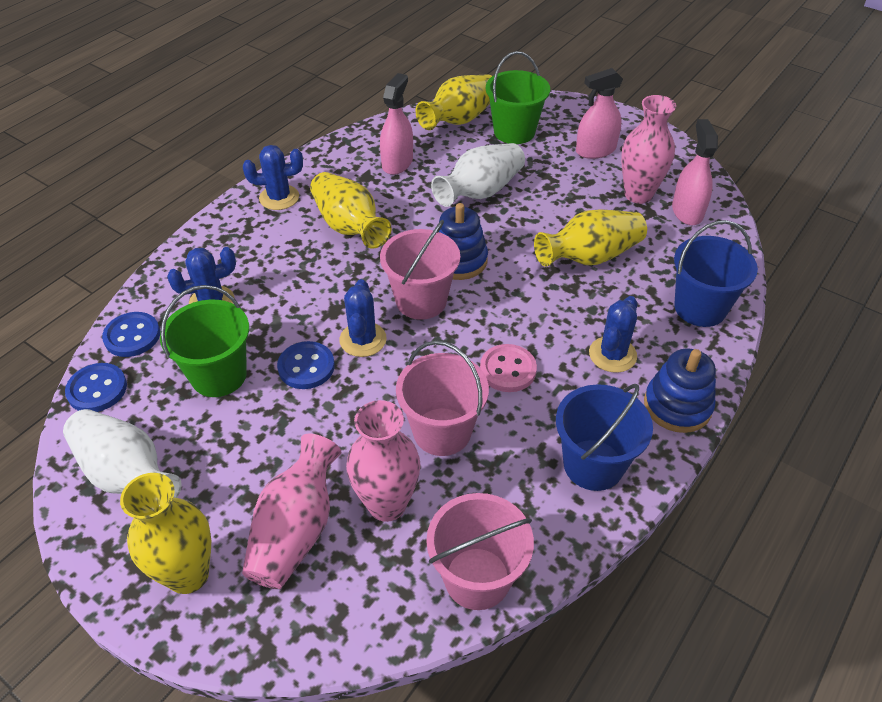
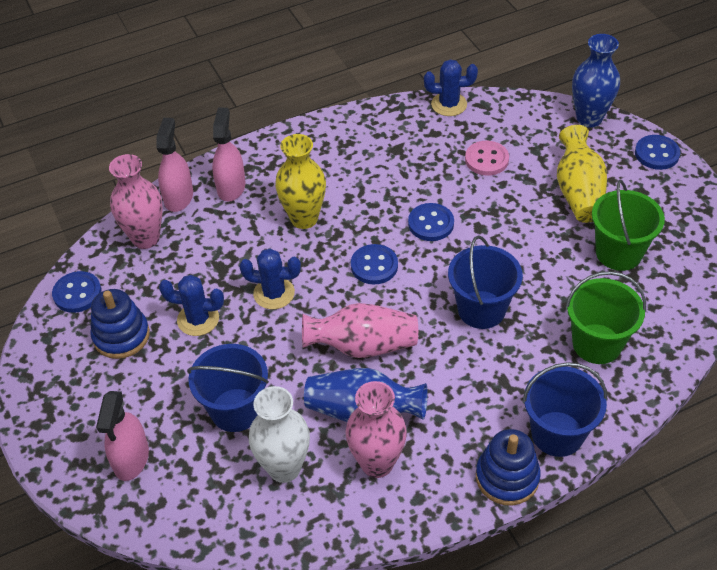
blue bucket: [556,384,653,491] [674,220,758,327] = 2 -> [187,344,269,432] [448,235,523,329] [523,362,607,457] = 3
blue button: [65,363,127,412] [102,312,160,357] [277,341,335,389] = 3 -> [52,271,102,313] [351,244,398,284] [408,203,454,241] [635,135,681,170] = 4
blue cactus: [167,247,236,304] [243,145,303,210] [339,279,387,357] [589,296,637,373] = 4 -> [159,275,224,336] [239,249,301,309] [424,59,478,116] = 3
blue vase: none = 0 -> [304,368,428,422] [572,34,620,127] = 2
pink bucket: [380,220,460,320] [396,340,489,456] [426,493,534,610] = 3 -> none = 0
white vase: [63,409,182,498] [431,143,525,207] = 2 -> [249,386,310,483] = 1
yellow vase: [120,473,211,594] [310,172,392,248] [415,74,492,130] [534,209,647,267] = 4 -> [275,134,326,229] [557,125,607,223] = 2

